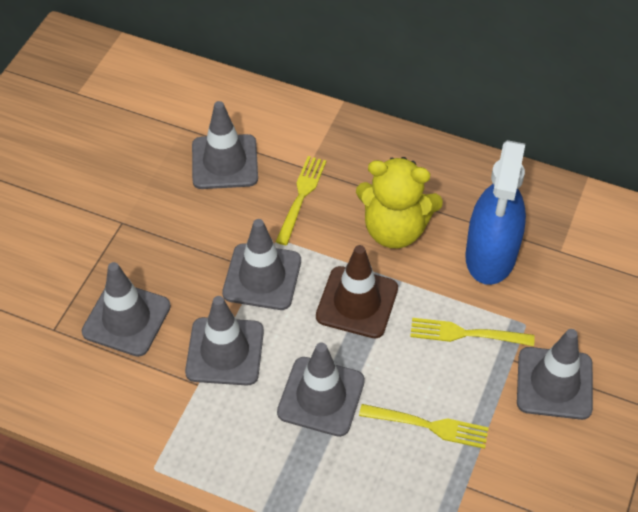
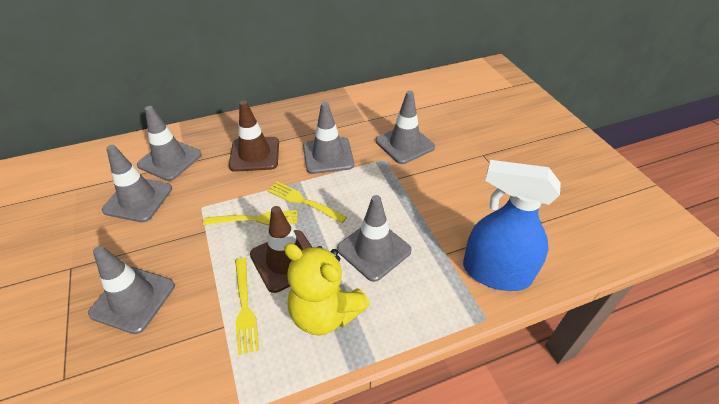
brown traffic cone: [316,245,398,339] = 1 -> [229,100,279,172] [250,206,312,293] = 2

